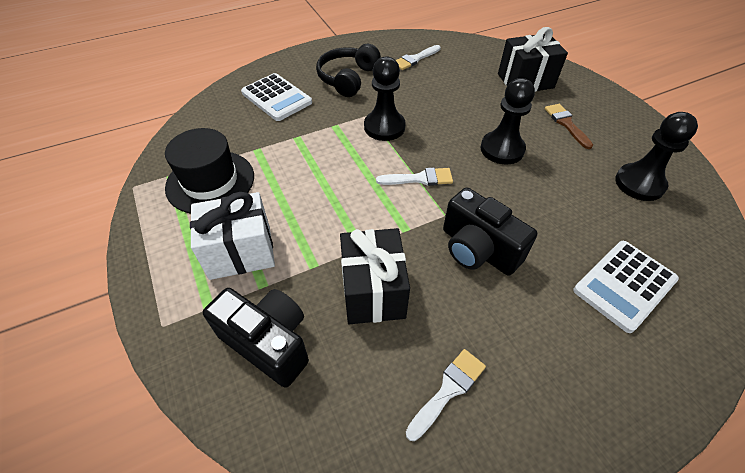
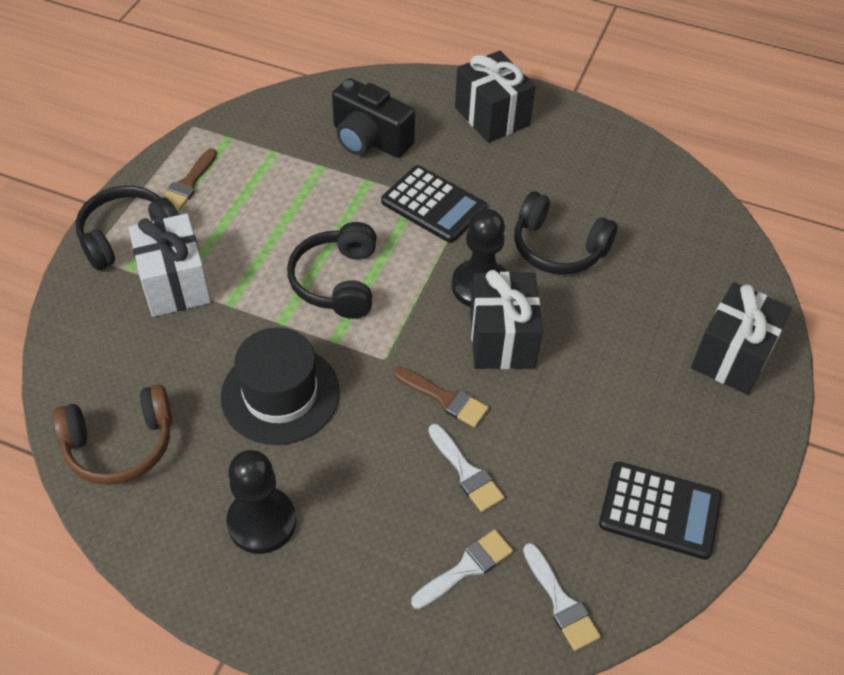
black calculator: none = 0 -> [381,165,486,243] [599,462,722,560] = 2
black camera: [203,288,309,388] [443,187,537,276] = 2 -> [332,78,415,158] = 1
black gift: [340,228,410,324] [498,27,568,92] = 2 -> [455,51,535,143] [470,270,543,369] [691,282,792,395] = 3
black headphones: [316,44,381,97] = 1 -> [76,186,179,270] [287,222,376,319] [514,191,617,275] = 3
black pawn: [364,56,406,141] [481,78,535,164] [615,112,698,201] = 3 -> [226,450,296,554] [452,209,507,307] = 2
brown brush: [545,104,593,149] = 1 -> [162,148,217,211] [394,367,489,427] = 2
brown headphones: none = 0 -> [53,384,172,485] = 1
white calculator: [241,73,312,121] [573,241,679,333] = 2 -> none = 0

